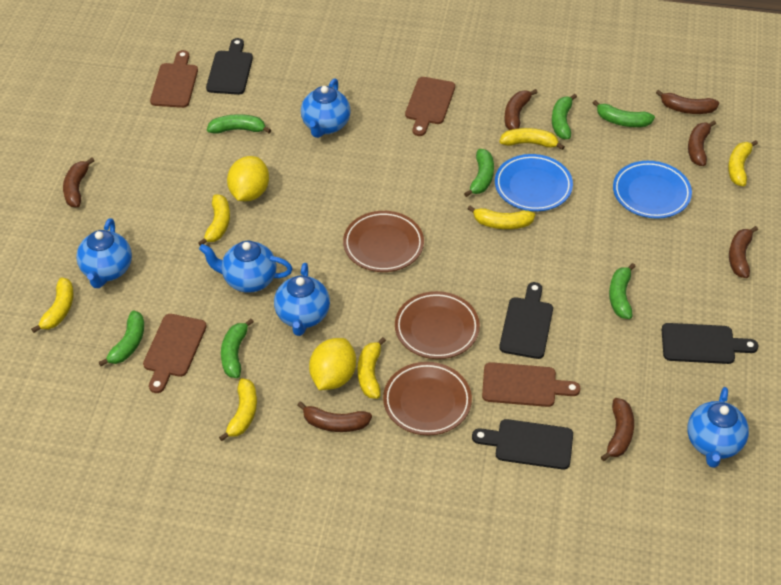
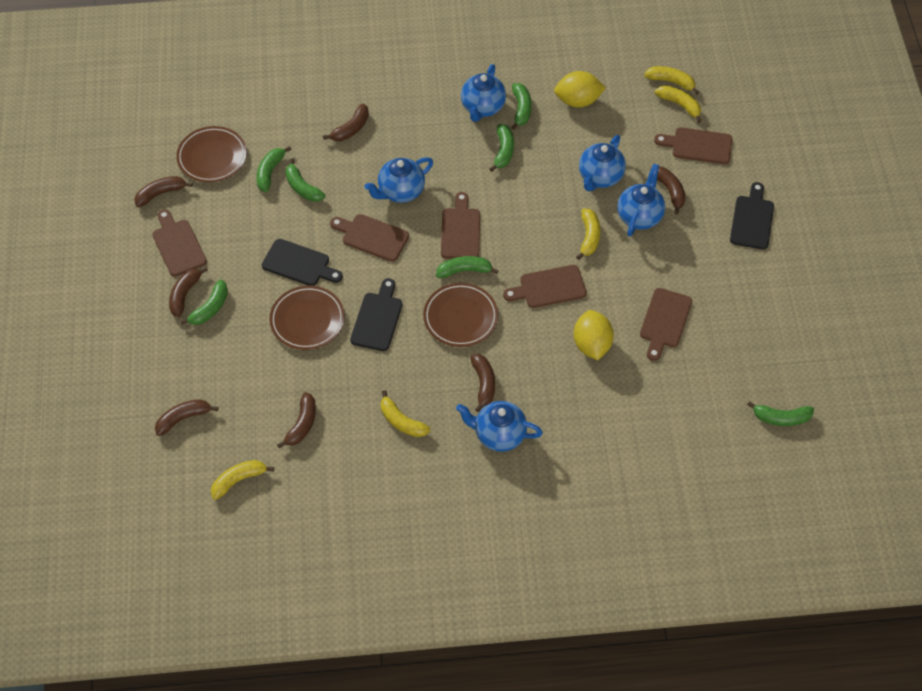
black cutting board: [206,38,253,95] [472,419,573,470] [499,282,553,359] [662,323,759,364] = 4 -> [262,239,343,286] [350,278,402,351] [730,182,774,250] = 3
blue plate: [495,154,573,211] [613,161,692,219] = 2 -> none = 0
brown cutting board: [143,314,207,393] [150,50,198,108] [405,77,455,136] [482,362,581,407] = 4 -> [152,209,207,277] [330,214,409,262] [441,192,480,259] [503,265,587,308] [640,288,692,361] [654,127,732,164] = 6
yellow banana: [31,277,74,333] [198,194,230,246] [219,378,257,441] [358,337,386,399] [468,206,535,229] [499,128,565,150] [728,140,758,186] = 7 -> [211,460,274,500] [381,390,430,437] [576,208,600,260] [644,66,699,95] [655,85,701,123] = 5

